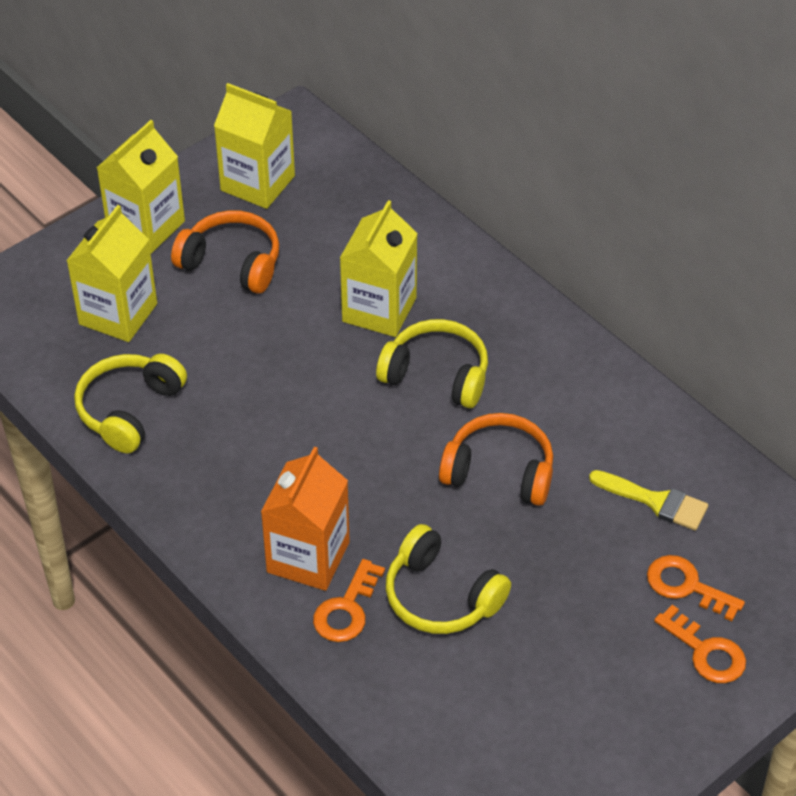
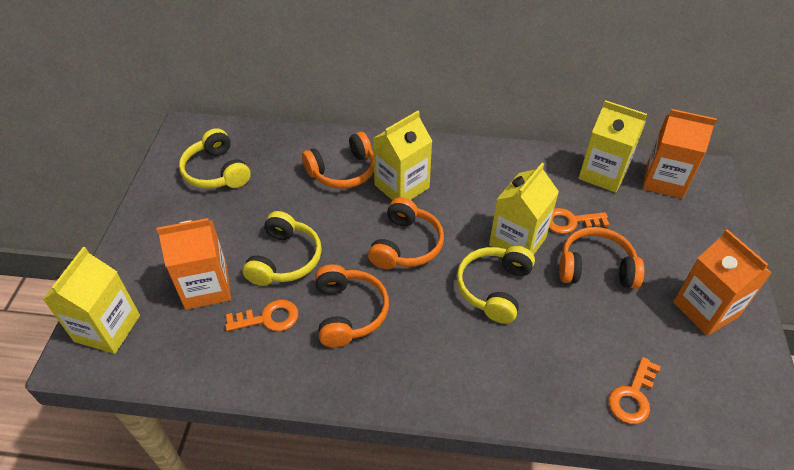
orange carton: [261,447,350,591] = 1 -> [157,218,231,310] [643,109,717,199] [673,229,772,336] = 3
orange headphones: [171,210,279,294] [439,413,553,506] = 2 -> [302,132,374,189] [315,264,389,347] [368,197,444,269] [559,227,645,289] = 4
yellow brush: [589,470,708,531] = 1 -> none = 0

